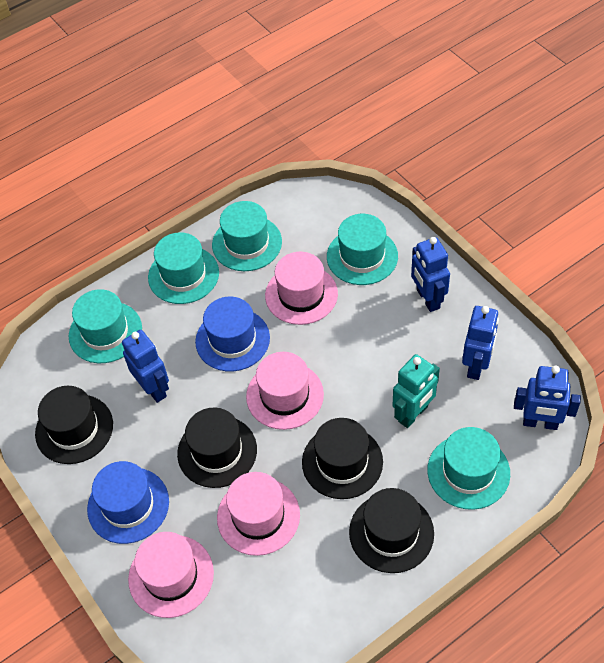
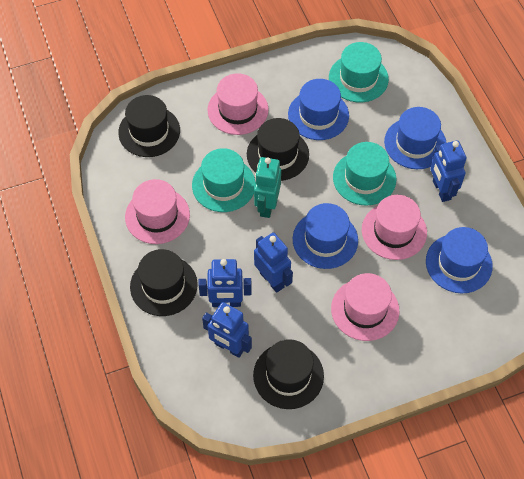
blue hat: [87,461,169,544] [195,297,270,371] = 2 -> [288,79,349,140] [293,203,358,269] [384,107,447,169] [426,227,493,293] = 4
turquoise hat: [69,289,142,363] [148,232,219,304] [212,201,282,271] [327,214,398,285] [427,427,510,510] = 5 -> [192,148,256,212] [329,42,389,102] [333,142,396,206] = 3

